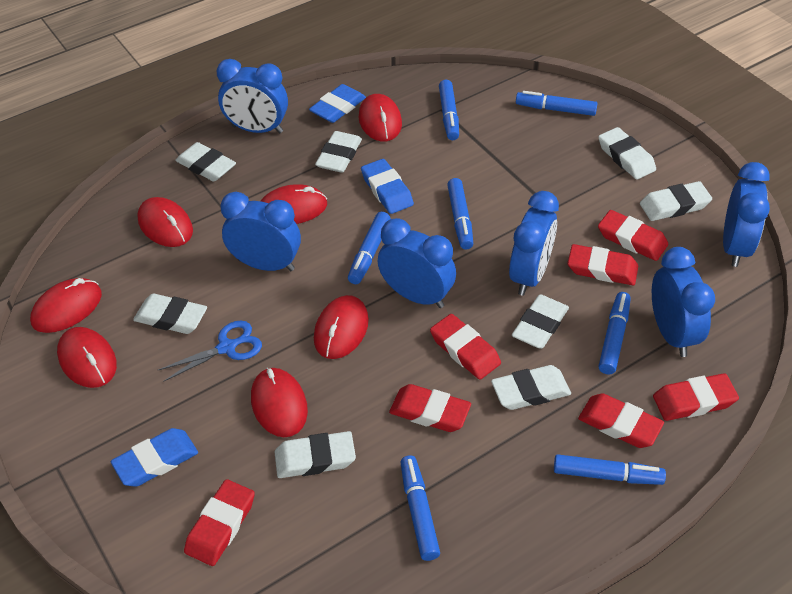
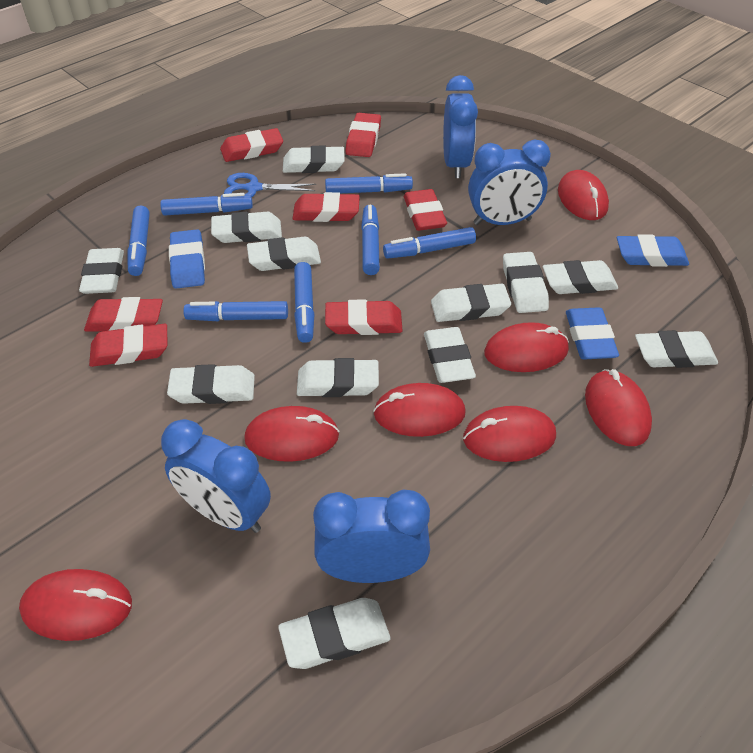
blue clock: [217,59,288,133] [220,192,301,271] [378,218,456,308] [509,191,559,296] [652,247,715,357] [723,162,770,267] = 6 -> [161,419,271,533] [313,490,430,583] [443,75,478,178] [468,140,551,225] = 4
white eraser: [133,294,207,334] [175,142,236,182] [275,431,356,478] [315,131,362,173] [491,365,571,410] [512,294,569,349] [598,127,656,180] [640,181,712,221] = 8 -> [79,248,124,294] [167,364,255,404] [211,212,282,243] [247,237,321,271] [278,598,390,669] [283,145,345,173] [297,358,379,397] [424,327,476,383] [431,284,511,322] [503,252,549,313] [543,260,618,294] [635,330,718,368] = 12

